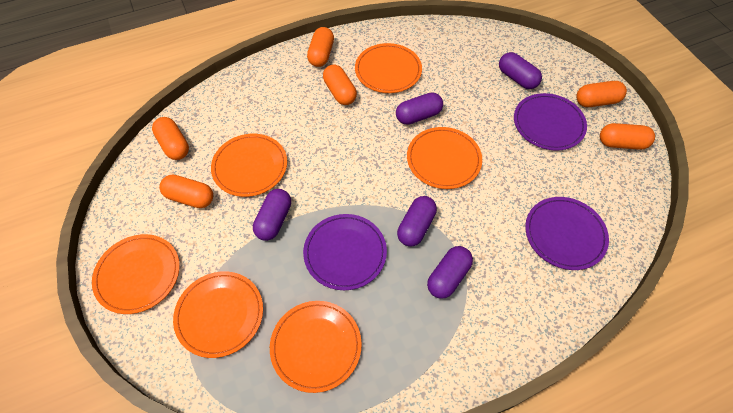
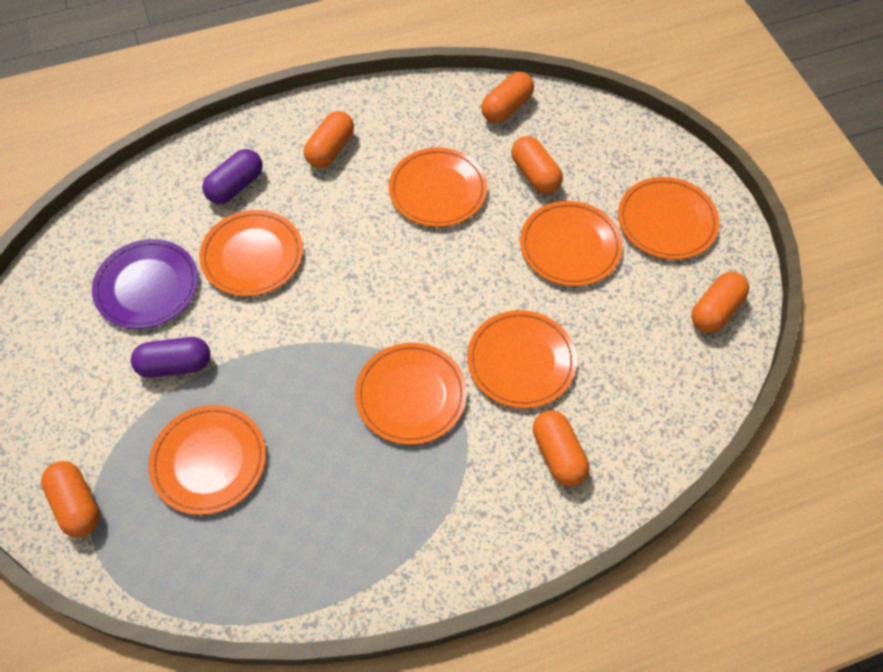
orange plate: [92,234,180,314] [173,271,263,358] [211,134,287,197] [270,301,362,393] [355,43,422,93] [407,127,482,189] = 6 -> [149,405,266,515] [199,210,303,296] [355,343,467,445] [389,147,487,227] [467,310,577,408] [520,201,623,286] [618,177,720,260] = 7
purple capsule: [253,189,291,241] [396,93,443,125] [397,196,437,247] [427,246,473,299] [499,52,542,89] = 5 -> [131,337,210,378] [203,149,262,204] = 2
purple plate: [303,214,387,290] [514,93,587,150] [525,197,609,270] = 3 -> [92,239,198,329] = 1

